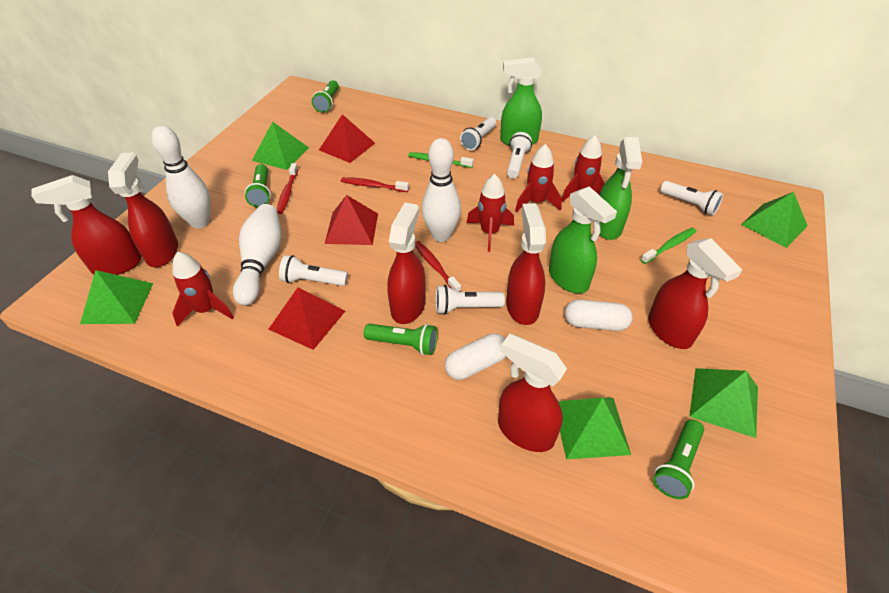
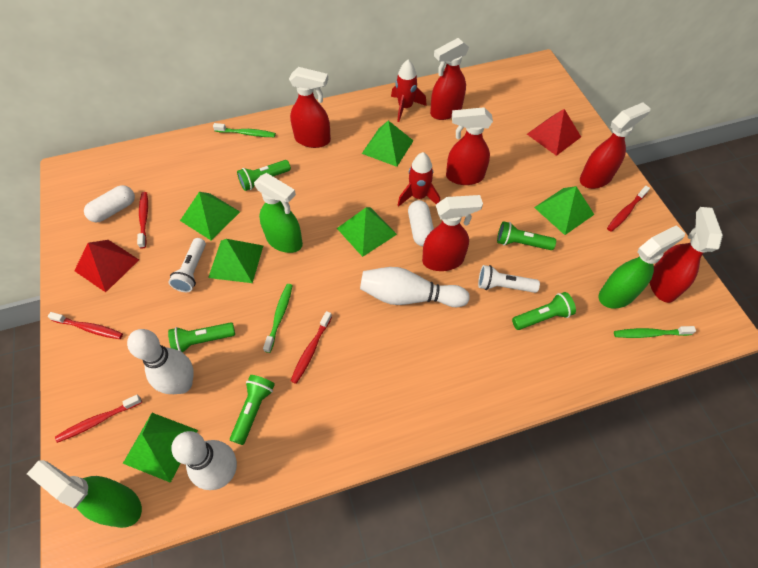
green flashlight: [245,164,271,207] [312,80,339,113] [364,324,437,355] [653,419,704,499] = 4 -> [168,322,235,353] [230,375,275,445] [237,160,291,191] [497,221,556,250] [512,292,576,330] = 5
green pyramid: [80,270,153,324] [252,121,309,170] [558,398,631,459] [689,368,758,438] [741,192,808,248] = 5 -> [123,413,198,483] [180,192,240,240] [208,239,263,283] [337,207,397,257] [362,120,414,167] [534,186,595,235] = 6
green toothbrush: [408,152,474,168] [641,228,697,264] = 2 -> [213,123,276,137] [263,284,293,353] [614,326,696,338] = 3
red pyramid: [269,288,345,350] [319,114,375,163] [325,195,378,245] = 3 -> [74,240,139,292] [527,109,581,156] = 2
red rocket: [172,252,234,326] [467,174,514,252] [515,144,562,212] [562,135,605,202] = 4 -> [391,60,427,122] [398,152,440,207] = 2
red toothbrush: [277,163,298,214] [341,177,409,192] [415,241,461,292] = 3 -> [48,312,123,339] [55,395,142,443] [137,192,148,249] [290,311,332,384] [607,186,650,232] = 5
white flashlight: [279,255,348,286] [436,285,505,315] [460,117,496,150] [507,132,532,178] [660,181,723,216] = 5 -> [169,238,206,292] [478,265,540,293] = 2

